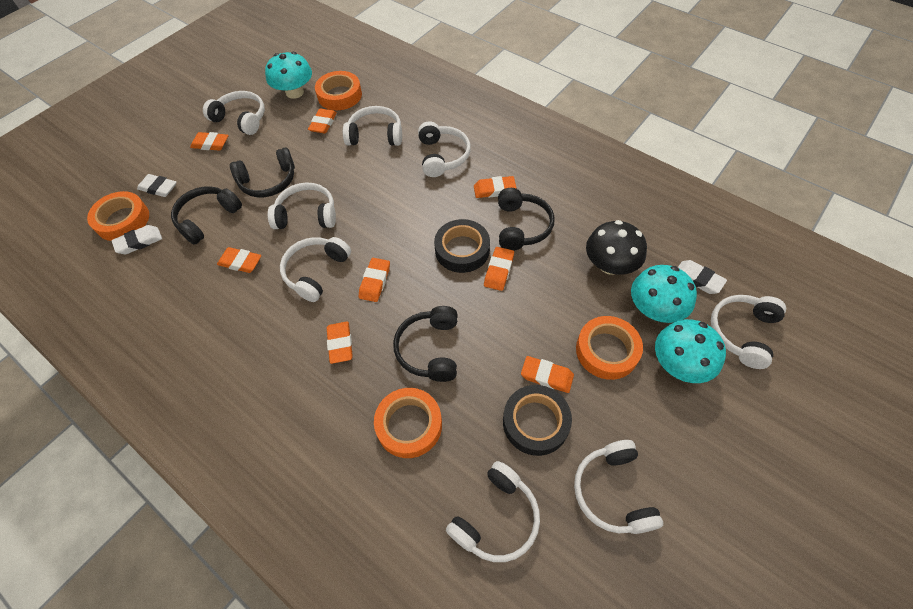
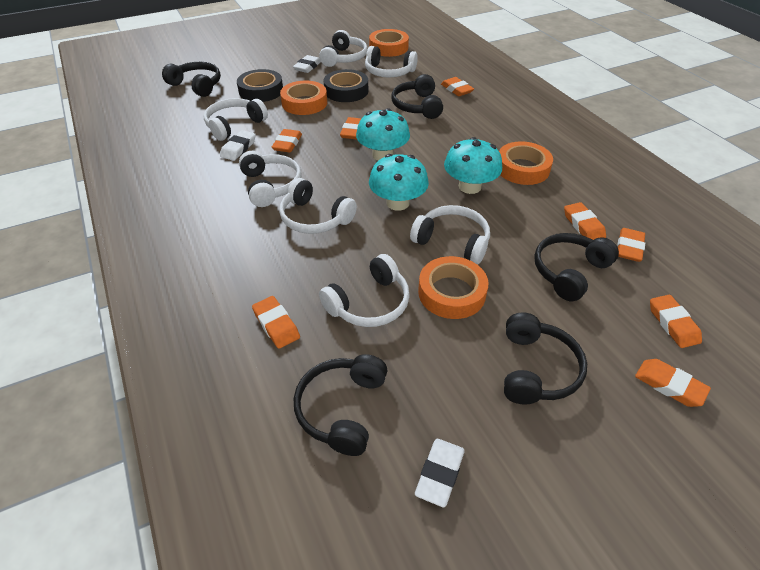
black headphones: [171,186,242,245] [230,147,295,197] [393,306,458,382] [498,188,555,251] = 4 -> [162,62,221,97] [294,354,388,456] [391,74,443,119] [504,312,587,404] [534,233,619,301] = 5
black mushroom: [586,220,647,275] = 1 -> none = 0
white headphones: [203,91,265,135] [268,182,336,229] [280,237,351,302] [343,106,402,146] [418,121,471,177] [446,461,540,562] [574,440,663,534] [711,295,786,369] = 8 -> [204,98,268,141] [239,151,302,207] [279,178,357,234] [319,30,368,67] [319,254,410,327] [365,46,418,78] [410,205,490,264] = 7

